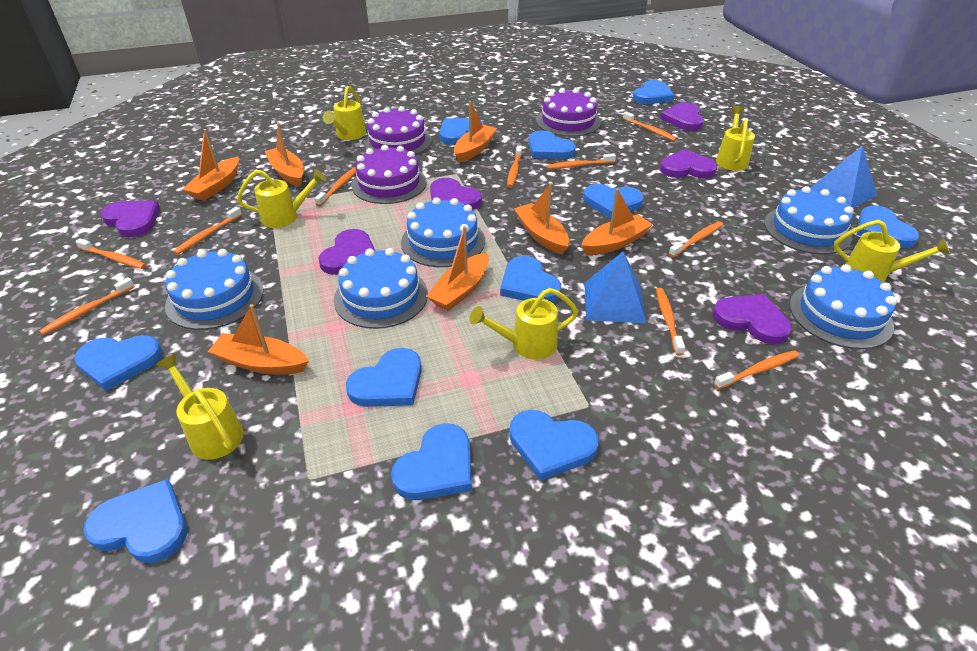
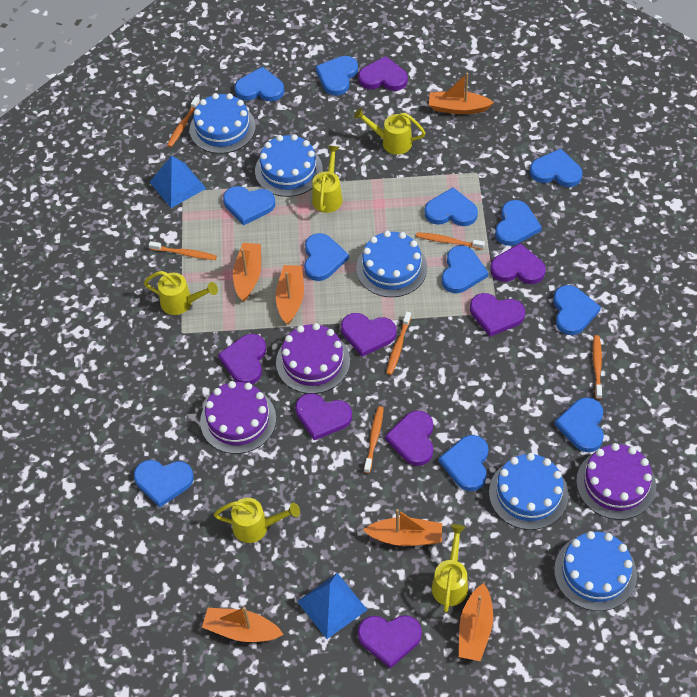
blue heart: [74,335,162,391] [83,479,187,563] [346,348,422,407] [391,423,472,500] [440,118,484,145] [500,256,561,303] [509,410,599,481] [529,130,576,159] [583,184,644,219] [633,80,675,104] [857,206,919,248] = 11 -> [134,460,194,507] [223,186,275,225] [235,67,284,102] [304,233,349,281] [315,56,358,96] [424,187,478,226] [439,435,488,491] [442,246,489,293] [495,200,542,246] [530,148,582,187] [553,285,601,335] [555,397,604,452] = 12
orange boat: [182,129,239,201] [208,304,309,374] [265,123,304,187] [426,226,489,311] [454,101,497,163] [514,183,569,254] [581,188,653,255] = 7 -> [202,607,284,642] [233,243,261,301] [276,265,304,325] [363,509,442,546] [429,73,494,114] [459,583,493,661] = 6
orange toothbrush: [39,277,135,335] [75,238,146,269] [173,206,242,255] [315,167,356,206] [507,145,522,187] [547,153,616,169] [623,112,677,141] [656,288,685,356] [669,221,723,257] [714,350,799,389] = 10 -> [149,241,217,260] [167,96,200,147] [364,406,384,473] [386,312,411,375] [416,232,485,250] [593,335,602,399] = 6
purple heart: [101,201,160,237] [318,229,375,275] [430,178,482,210] [660,102,704,131] [660,149,717,178] [713,294,792,344] = 6 -> [218,334,266,384] [295,393,352,440] [341,313,396,357] [358,56,408,91] [358,615,422,668] [385,411,433,466] [470,293,525,337] [490,243,546,284] = 8
yellow watering can: [156,354,244,459] [237,169,326,228] [323,86,366,140] [470,288,578,360] [716,106,755,171] [834,220,950,283] = 6 -> [144,271,218,315] [214,498,300,543] [312,145,343,213] [354,108,425,155] [432,524,468,612] = 5

